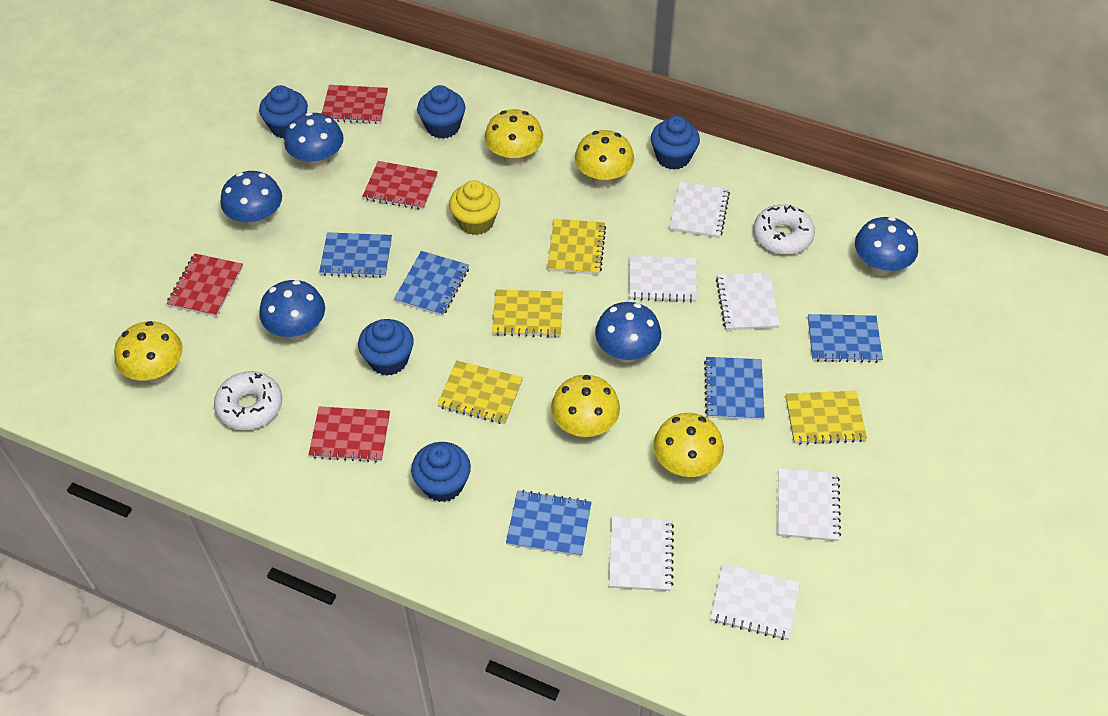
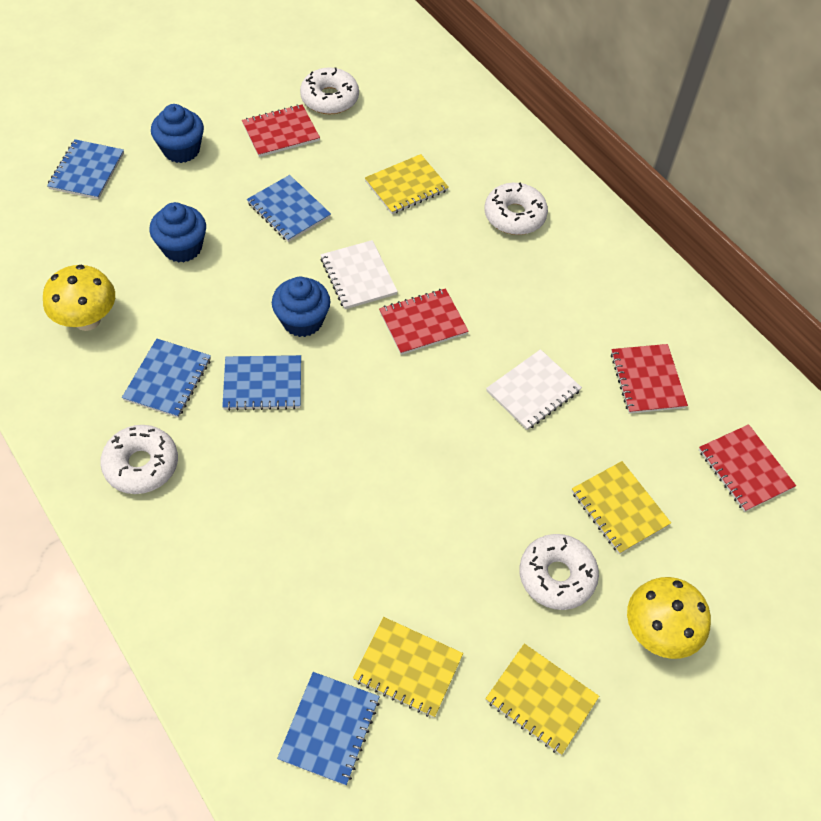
blue cupcake: [259,85,308,139] [358,319,414,375] [411,442,471,502] [417,85,466,139] [651,116,700,170] = 5 -> [149,202,206,263] [151,104,204,163] [272,277,331,337] = 3
blue mushroom: [220,171,282,229] [259,280,325,341] [284,112,344,170] [595,302,661,363] [855,217,918,276] = 5 -> none = 0
white donut: [214,371,282,431] [753,204,815,255] = 2 -> [100,425,178,494] [300,67,359,115] [484,183,548,235] [519,534,599,610] = 4
white notebook: [609,516,674,591] [629,256,697,302] [669,181,730,238] [710,563,800,640] [716,272,780,330] [778,468,841,541] = 6 -> [320,240,398,309] [486,349,582,430] = 2
yellow cupcake: [449,180,500,235] = 1 -> none = 0
yellow mushroom: [114,321,183,383] [485,109,543,166] [551,375,620,438] [575,130,634,187] [653,413,724,477] = 5 -> [43,265,115,331] [627,577,711,659] = 2

